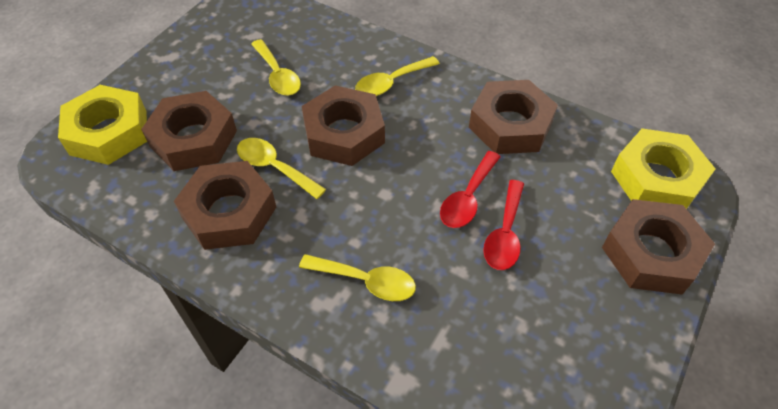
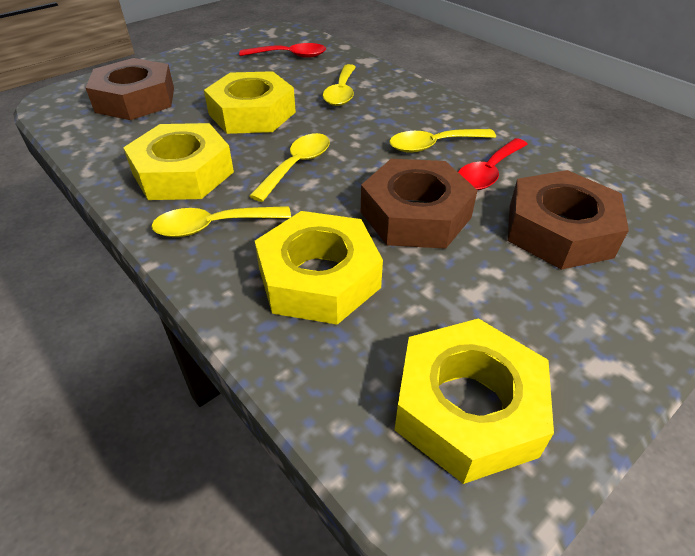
brown nut: [141,91,237,171] [174,161,276,250] [302,85,385,166] [469,80,558,154] [602,199,715,295] = 5 -> [86,58,174,120] [361,159,478,249] [508,170,629,270] = 3
yellow nut: [58,85,147,165] [611,128,715,209] = 2 -> [123,123,234,200] [204,71,296,134] [255,211,383,325] [395,318,554,484] = 4

